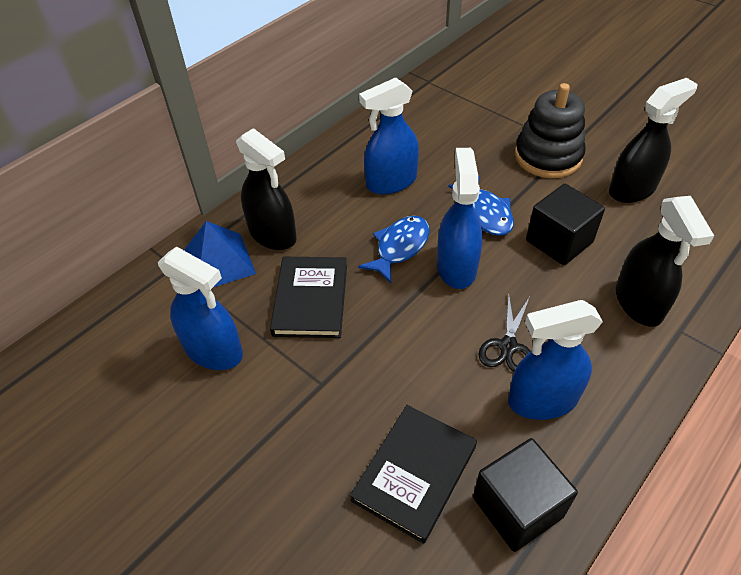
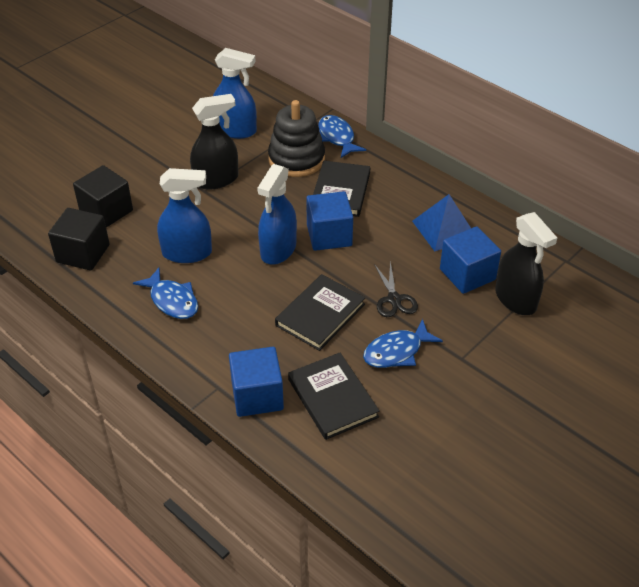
black book: [270,257,347,338] [350,405,477,544] = 2 -> [275,274,365,351] [288,353,380,440] [313,161,370,217] = 3
black spray bottle: [236,128,297,250] [609,78,698,203] [616,196,714,327] = 3 -> [190,94,238,190] [495,212,557,315] = 2
blue cube: none = 0 -> [229,347,284,417] [306,191,353,251] [440,226,501,294] = 3
blue fish: [358,216,430,283] [448,176,514,236] = 2 -> [133,268,198,319] [318,115,366,158] [363,319,443,368] = 3
blue spray bottle: [158,247,243,370] [359,77,419,194] [437,148,482,289] [508,300,603,420] = 4 -> [157,168,212,263] [213,48,257,139] [257,164,297,265] = 3

